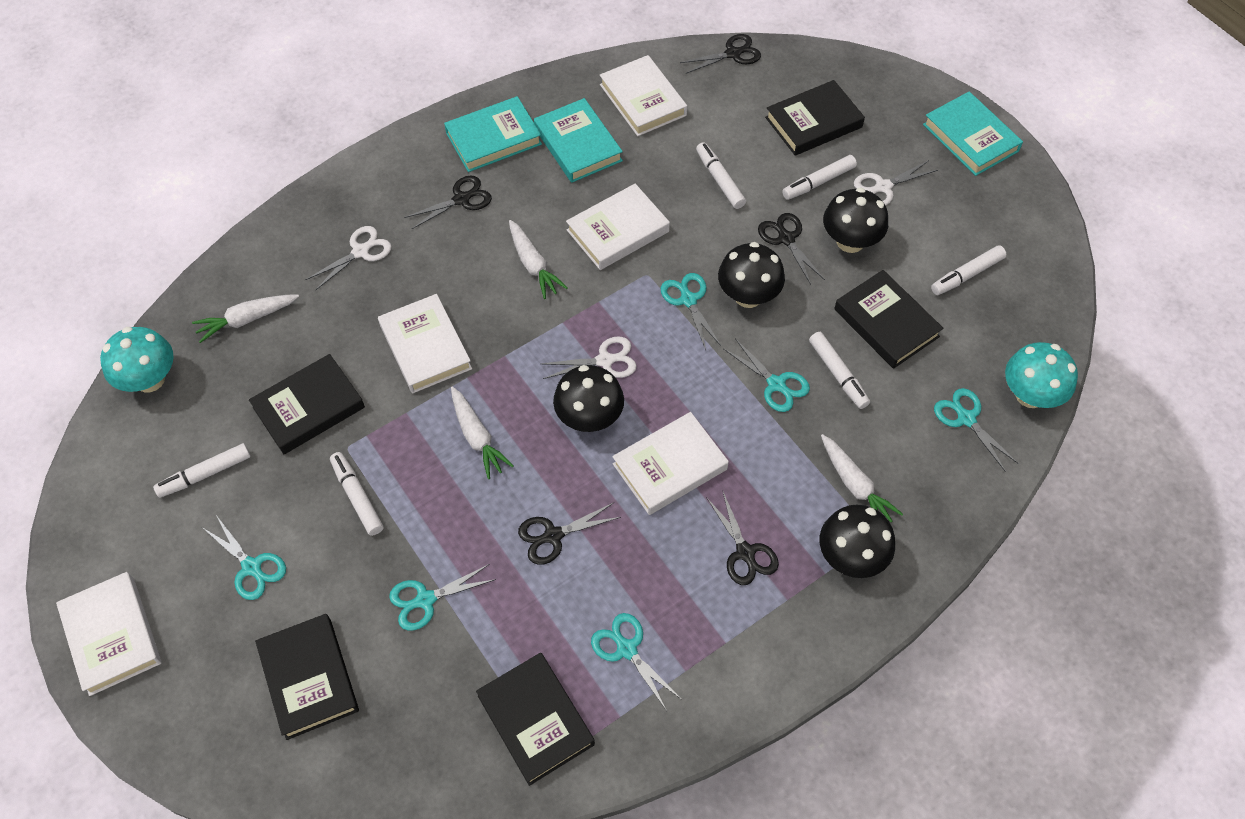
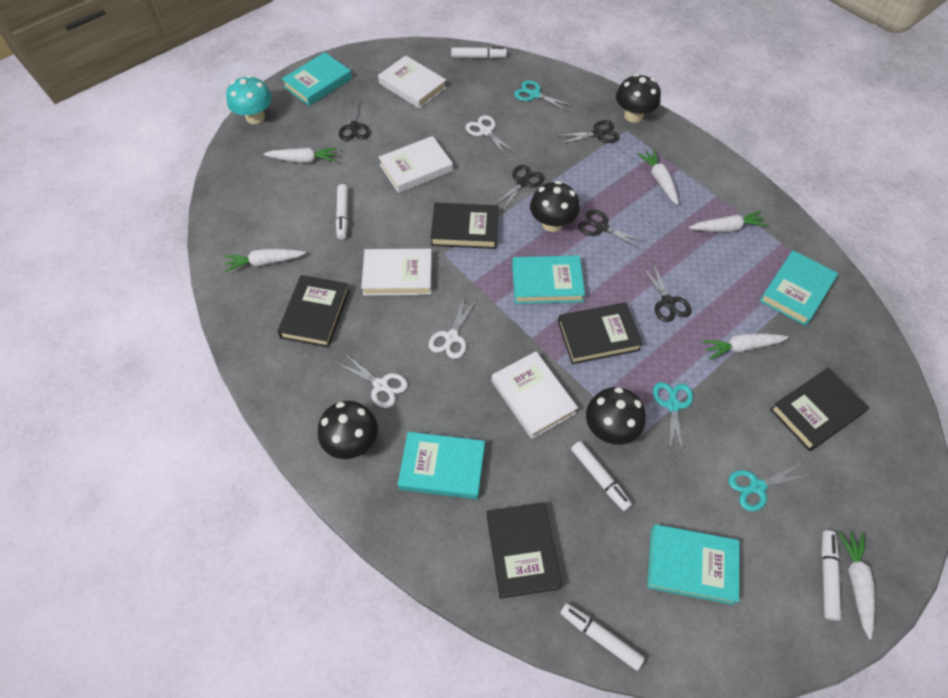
turquoise book: [444,96,542,172] [534,98,623,183] [923,92,1023,176] = 3 -> [282,52,352,106] [398,432,485,499] [512,256,585,304] [647,524,739,605] [759,250,838,326] = 5
turquoise mushroom: [100,327,174,392] [1005,342,1078,408] = 2 -> [226,75,272,124] = 1
turquoise scissors: [203,515,286,600] [389,564,496,631] [591,613,681,711] [661,273,721,350] [724,338,810,412] [934,388,1019,472] = 6 -> [514,80,573,112] [653,382,693,456] [728,463,811,511] = 3
white book: [56,572,162,696] [378,294,472,393] [566,184,670,270] [600,55,687,136] [612,412,729,515] = 5 -> [361,249,432,296] [378,55,447,109] [378,136,453,193] [492,351,578,439] = 4
white carrot: [192,295,299,343] [451,387,514,479] [509,220,568,299] [821,434,903,522] = 4 -> [224,249,306,272] [264,148,337,163] [638,149,679,205] [689,211,768,232] [702,333,788,360] [838,531,875,639] = 6
white marker: [153,443,251,498] [330,452,383,536] [696,142,746,209] [782,155,857,200] [809,332,870,409] [931,245,1006,295] = 6 -> [336,184,348,240] [451,47,507,58] [560,603,645,671] [571,441,632,511] [821,530,841,621] = 5

